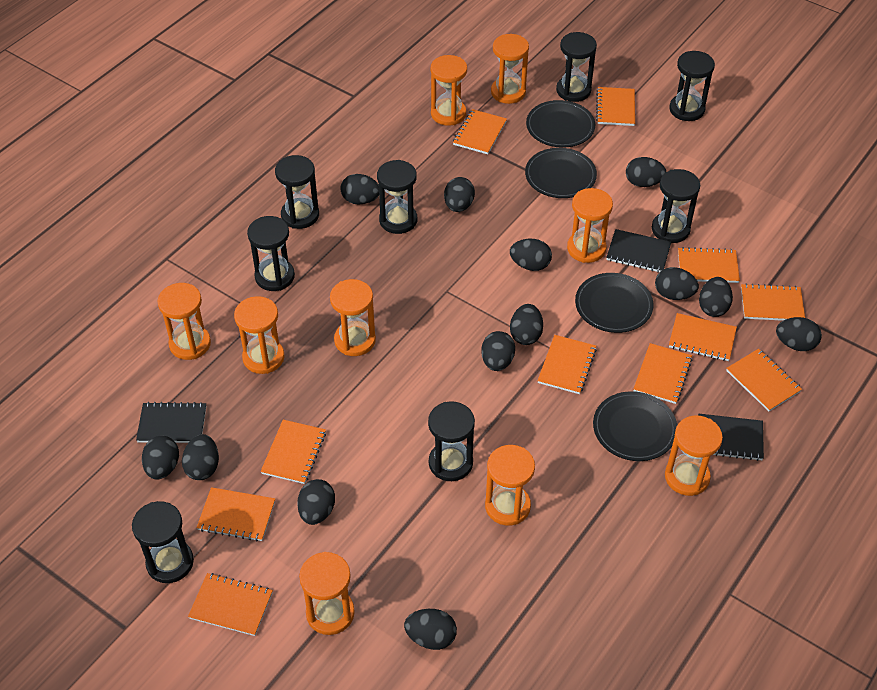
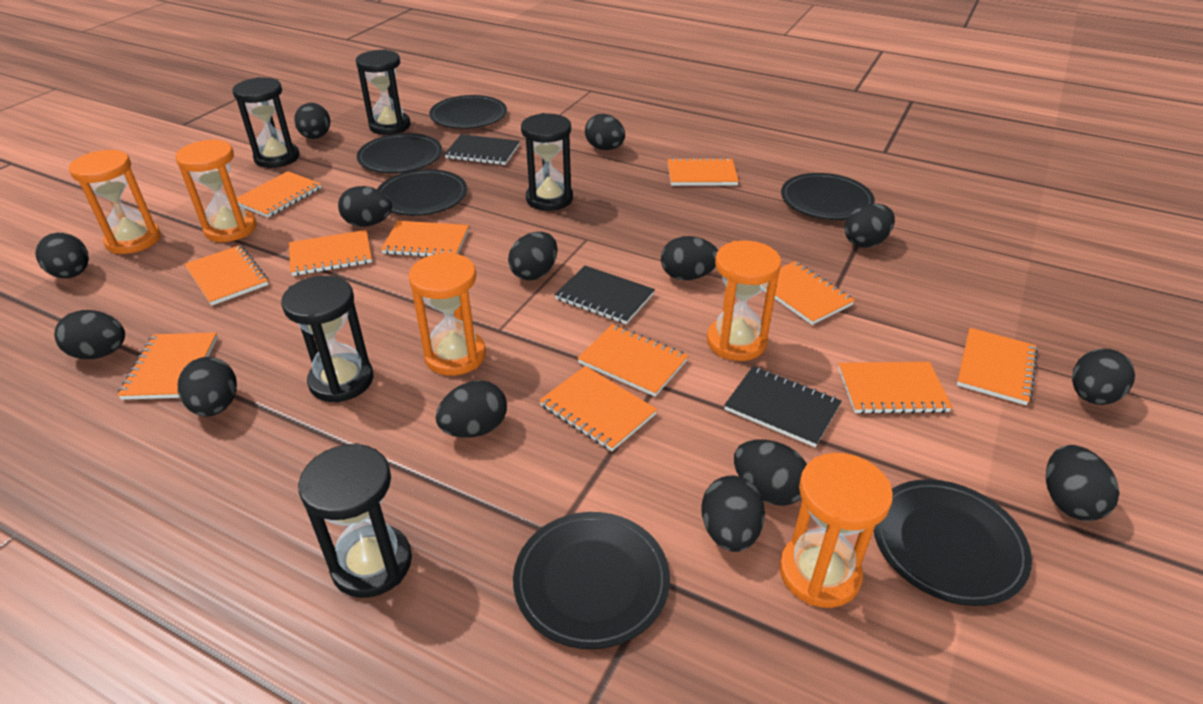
black egg: [142,436,179,480] [182,434,219,480] [297,479,335,525] [340,174,379,205] [404,609,457,650] [444,177,475,212] [481,331,515,371] [510,239,552,271] [510,304,543,345] [626,157,666,187] [655,267,699,300] [699,277,733,317] [776,317,822,351] = 13 -> [35,233,89,278] [54,310,125,359] [178,357,237,417] [294,103,330,139] [338,186,392,227] [436,380,507,438] [508,232,557,280] [585,114,625,150] [661,236,718,280] [701,476,765,552] [734,440,807,506] [845,203,895,248] [1046,445,1119,521] [1072,348,1135,405] = 14
black hourglass: [132,501,194,583] [247,216,295,291] [275,155,319,229] [377,160,417,234] [428,401,475,481] [556,32,597,102] [652,169,700,243] [669,51,715,121] = 8 -> [232,77,300,168] [281,276,374,403] [298,443,412,598] [356,49,411,135] [521,113,573,211] = 5
black plate: [525,148,597,198] [526,100,595,148] [575,273,654,333] [593,391,677,461] = 4 -> [357,133,442,173] [377,169,467,216] [429,95,507,129] [513,512,670,649] [781,173,875,220] [874,479,1032,606] = 6
orange hourglass: [157,283,211,360] [234,296,285,374] [299,552,355,635] [330,279,376,356] [431,55,467,126] [485,445,535,526] [491,34,529,104] [567,188,613,263] [665,416,723,496] = 9 -> [69,150,161,254] [175,139,257,242] [408,252,486,376] [707,241,781,361] [779,453,893,608] = 5

